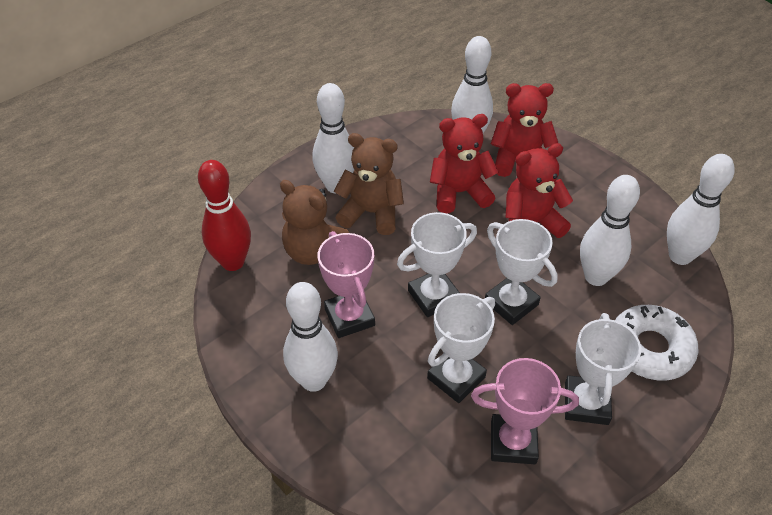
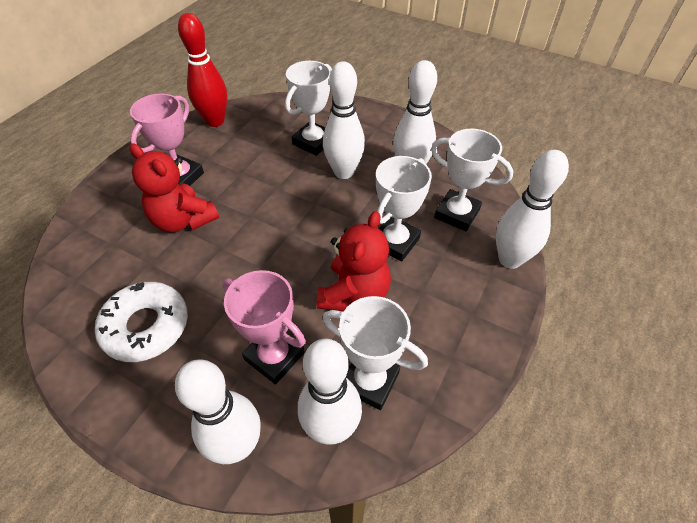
brown teddy bear: [280,180,349,265] [334,133,404,235] = 2 -> none = 0
red teddy bear: [430,114,498,214] [491,83,558,177] [505,143,573,238] = 3 -> [129,143,219,232] [317,211,391,311] = 2

